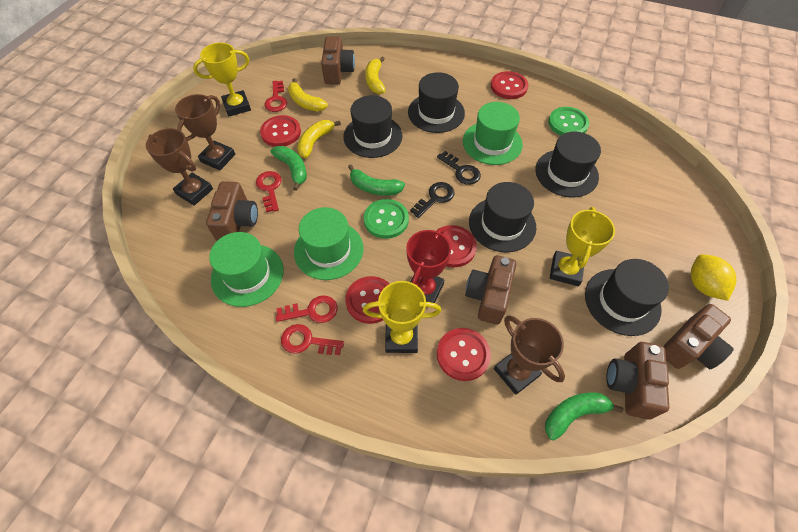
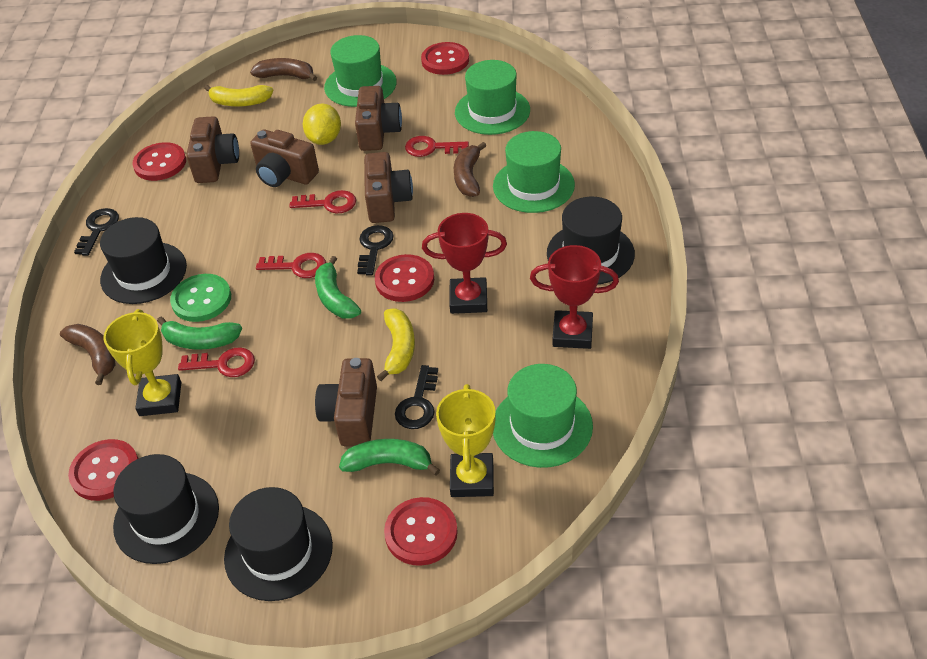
black hat: [343,95,402,158] [408,72,465,133] [469,182,536,252] [535,132,601,198] [585,259,669,336] = 5 -> [100,217,187,304] [113,454,219,564] [224,487,333,601] [547,197,635,284] = 4
black key: [410,182,454,218] [437,151,481,185] = 2 -> [74,208,119,256] [357,225,394,276] [395,365,438,429] = 3
brown banana: none = 0 -> [60,324,116,385] [250,58,317,81] [454,142,486,197] = 3
brown trophy: [146,128,213,206] [175,94,235,170] [494,315,565,395] = 3 -> none = 0
green button: [364,199,409,239] [548,107,589,136] = 2 -> [170,274,231,322] = 1
green hat: [209,232,284,307] [294,207,364,280] [463,102,523,165] = 3 -> [324,35,397,107] [455,60,530,135] [493,131,575,213] [493,364,593,468] = 4
red trophy: [406,228,451,303] = 1 -> [422,213,507,314] [530,245,619,349] = 2
yellow banana: [288,78,328,111] [297,120,341,158] [365,56,386,94] = 3 -> [204,85,274,107] [377,309,415,381] = 2
yellow trophy: [193,43,251,116] [363,281,441,353] [550,207,615,286] = 3 -> [104,309,182,416] [436,384,496,497] = 2

